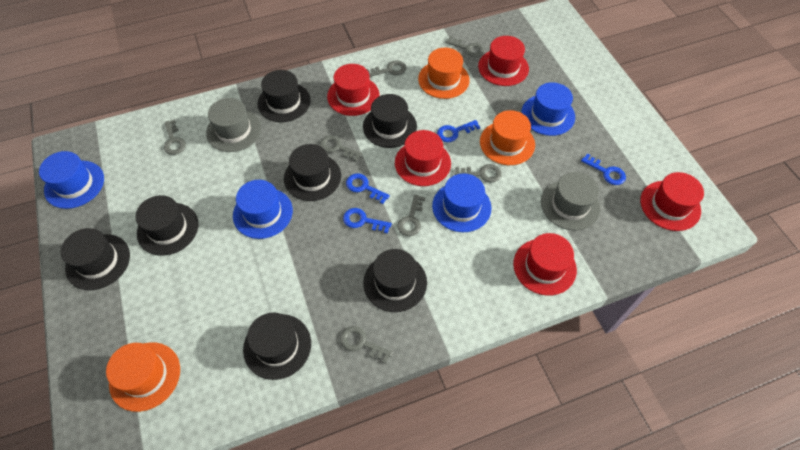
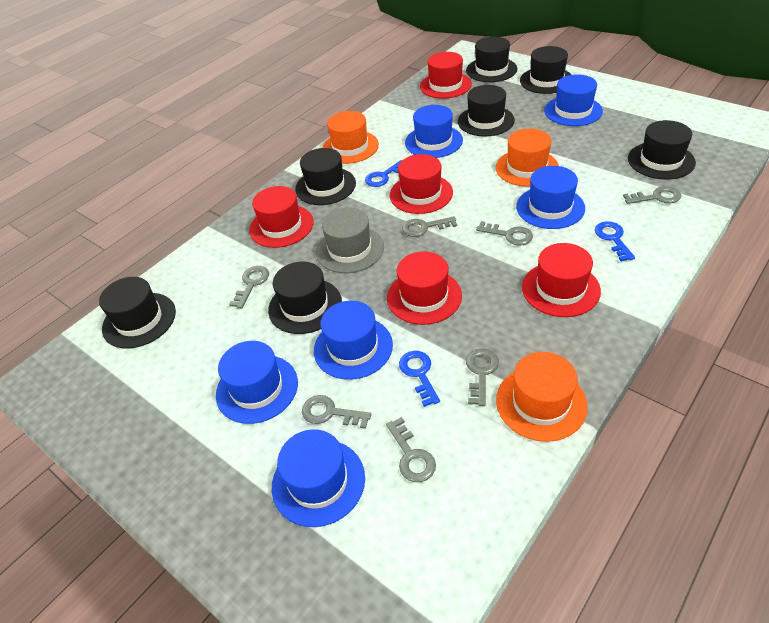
blue hat: [39,151,104,209] [233,180,293,239] [432,173,492,232] [521,82,575,136] = 4 -> [216,341,298,424] [272,429,365,527] [314,301,393,380] [405,105,463,158] [516,166,585,229] [544,74,603,126] = 6
blue key: [343,208,392,234] [346,173,390,204] [437,120,480,142] [581,153,626,185] = 4 -> [365,160,402,187] [399,351,440,407] [595,221,635,262] = 3
grey hat: [206,98,261,152] [541,172,601,230] = 2 -> [316,208,384,273] = 1

